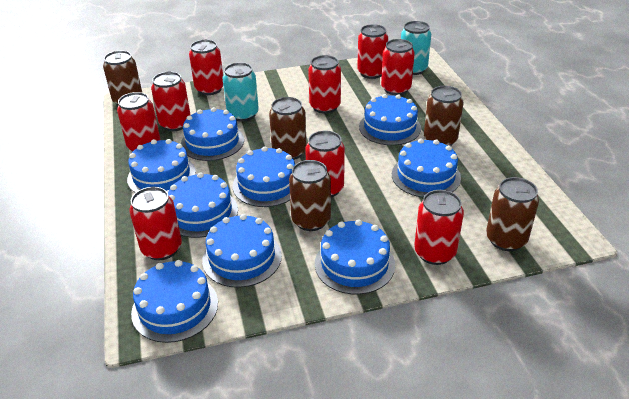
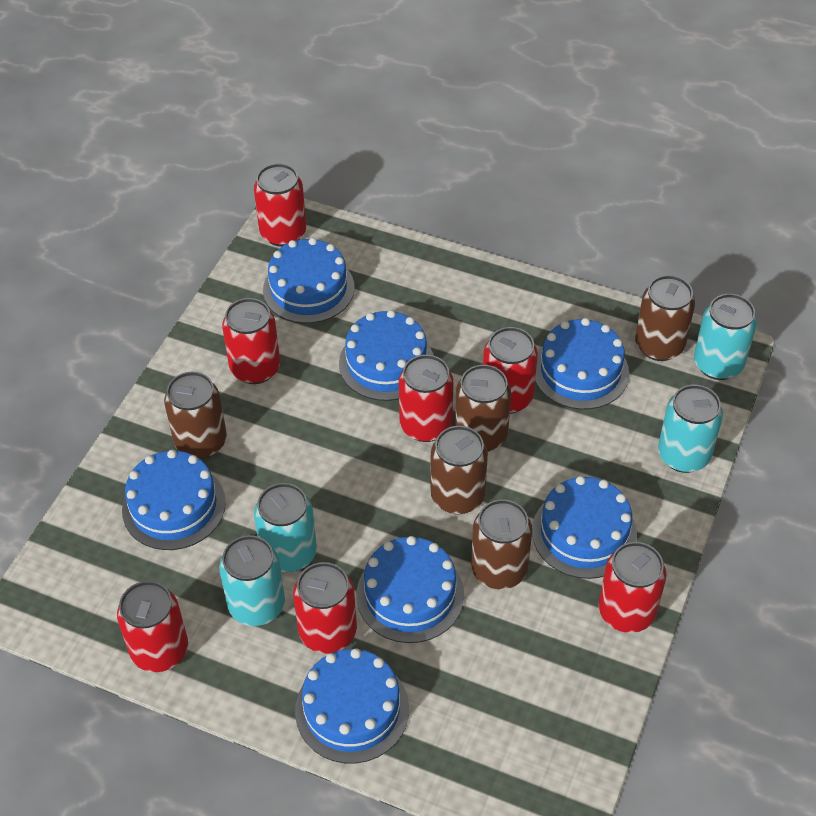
blue cake: [127,139,196,193] [131,260,218,343] [168,172,238,238] [181,107,244,161] [202,214,282,288] [233,146,295,207] [315,219,395,294] [359,94,421,145] [392,138,461,198] = 9 -> [122,450,226,550] [263,238,354,323] [295,648,409,764] [339,310,434,401] [356,536,464,643] [532,476,637,579] [535,318,629,409] = 7
red can: [117,92,160,152] [129,187,182,260] [151,72,190,131] [189,40,223,95] [305,130,345,198] [308,55,341,114] [357,24,388,79] [381,39,415,95] [414,190,464,265] = 9 -> [117,581,188,672] [222,298,280,384] [254,163,306,247] [293,562,357,654] [399,355,453,442] [483,327,538,414] [599,542,667,633] = 7
turquoise can: [222,63,259,121] [401,21,431,75] = 2 -> [219,535,285,626] [254,483,317,572] [658,385,723,473] [694,294,757,380] = 4

